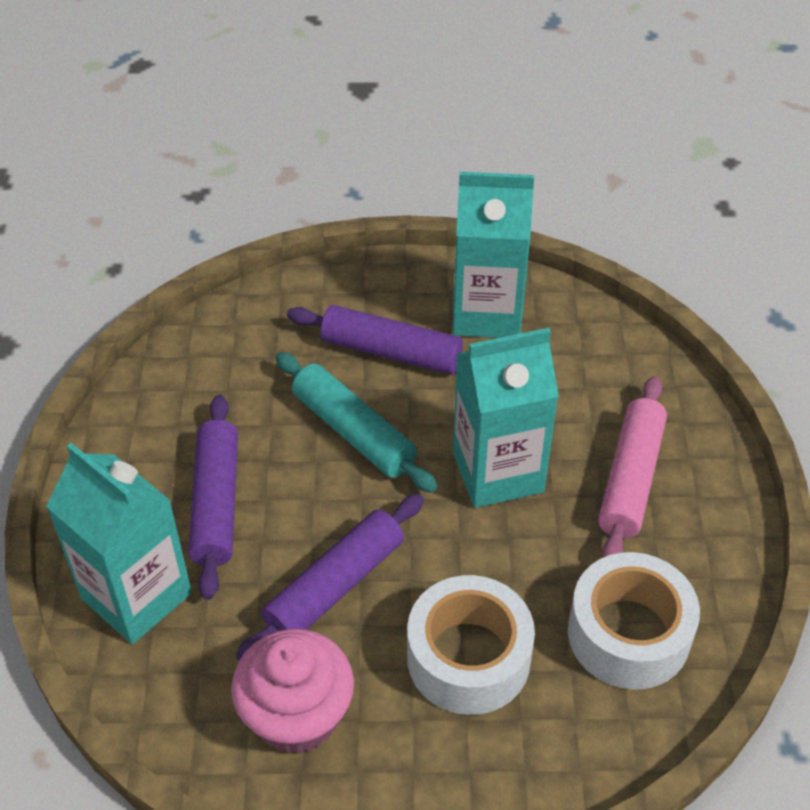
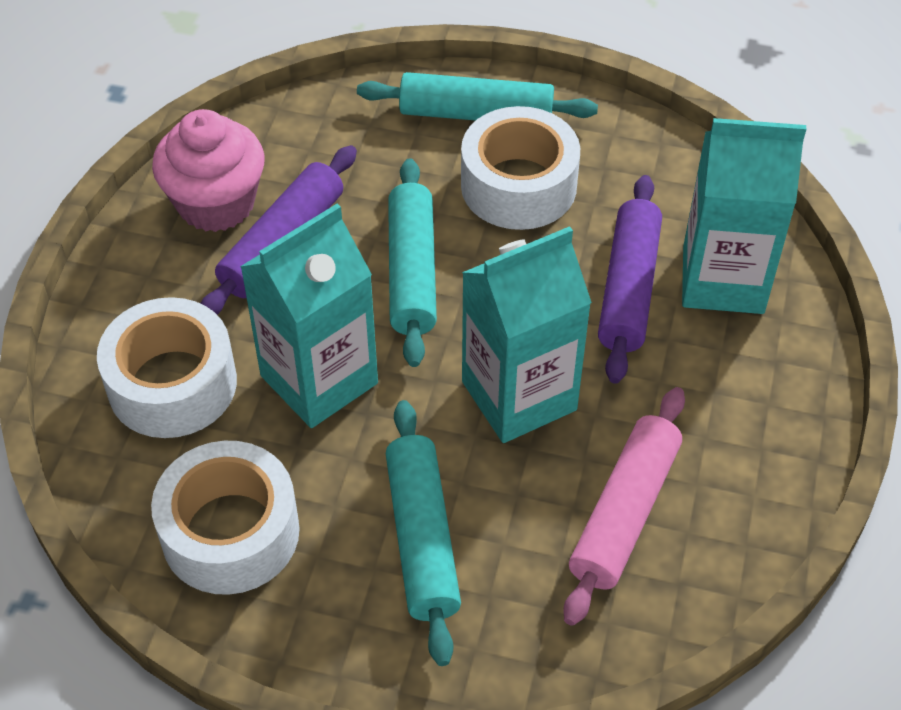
purple rolling pin: [188,395,238,600] [236,494,424,661] [287,305,463,375] = 3 -> [200,145,357,315] [598,175,662,383] = 2
turquoise rolling pin: [275,352,438,493] = 1 -> [357,72,598,121] [386,400,461,666] [388,158,437,367] = 3
white tape: [407,575,535,715] [568,552,700,690] = 2 -> [97,297,237,438] [151,441,300,595] [461,106,580,230] = 3

